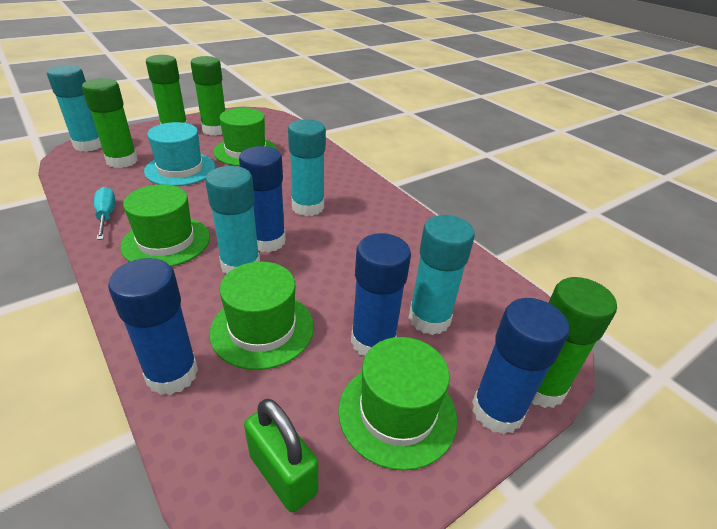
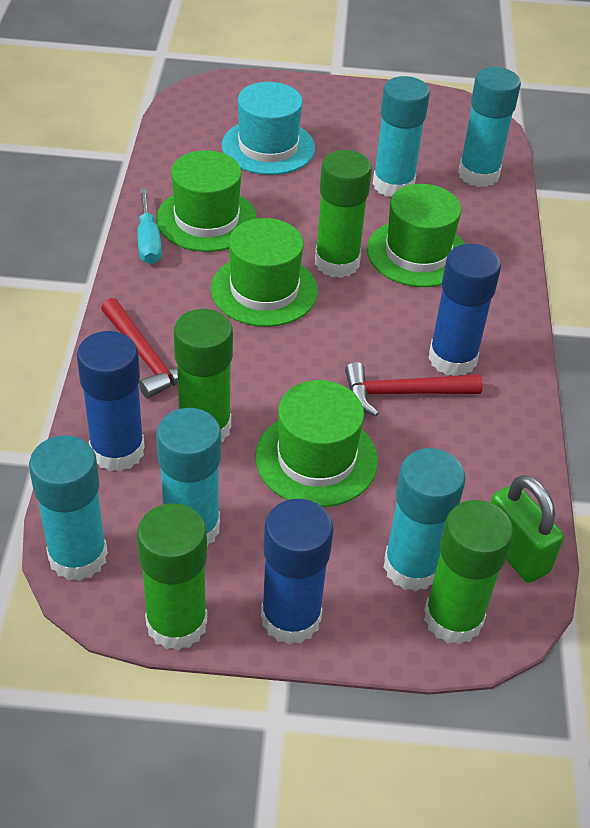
blue glue stick: [108,258,198,395] [239,146,286,252] [351,233,411,356] [472,298,569,435] = 4 -> [77,331,145,472] [261,499,333,645] [428,244,501,376] = 3
red hammer: none = 0 -> [101,298,178,399] [345,362,483,416] = 2
turquoise glue stick: [47,65,102,152] [205,166,260,274] [288,119,326,216] [409,215,475,335] = 4 -> [29,435,108,581] [156,408,221,546] [373,76,430,197] [383,448,466,591] [458,67,521,187] = 5

